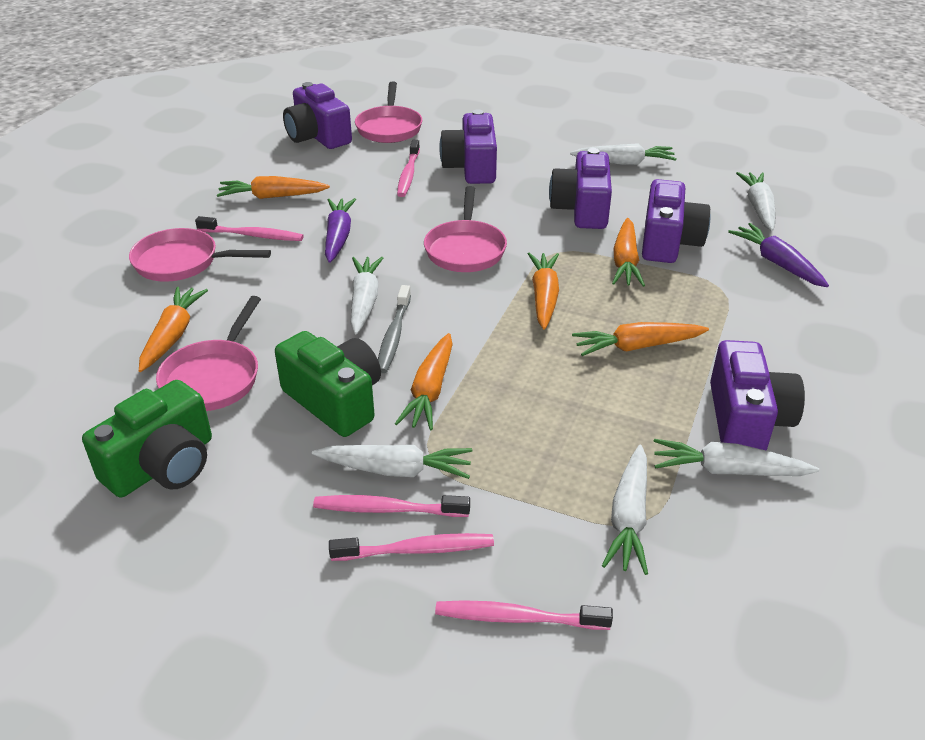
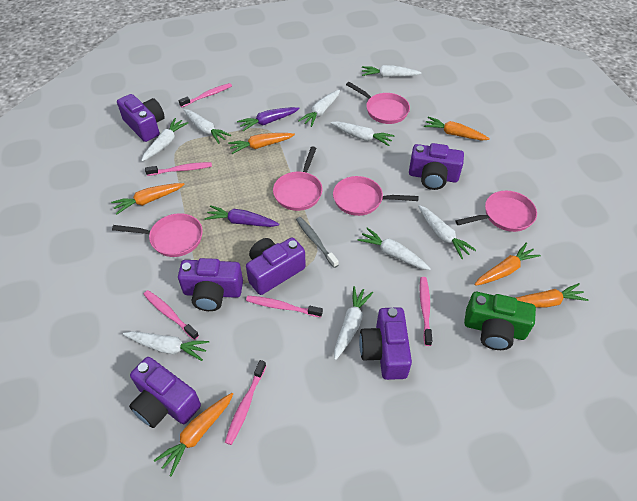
green camera: [82,380,212,497] [275,331,381,437] = 2 -> [464,292,536,350] = 1
pink pan: [129,228,271,282] [156,296,261,411] [355,81,422,143] [424,186,507,272] = 4 -> [112,213,203,257] [273,147,322,211] [333,176,419,216] [346,82,410,124] [455,191,537,232] = 5
pink toothbrush: [195,216,304,241] [313,495,470,517] [329,533,494,561] [397,140,420,197] [435,600,613,630] = 5 -> [143,290,199,340] [145,162,212,176] [178,83,232,107] [225,360,266,445] [246,296,323,317] [420,277,432,346] = 6
purple camera: [283,82,352,149] [439,109,497,184] [549,148,612,229] [642,179,711,263] [710,340,805,451] = 5 -> [117,94,165,142] [129,357,201,428] [178,258,243,311] [246,237,306,295] [359,307,412,380] [409,143,464,190] = 6
white carrot: [312,445,472,479] [351,257,383,334] [570,143,677,165] [602,445,648,575] [654,439,819,476] [736,172,776,231] = 6 -> [123,331,209,361] [141,118,188,161] [184,109,231,144] [298,90,340,127] [331,121,395,146] [334,286,373,360] [357,228,431,270] [362,65,421,77] [418,205,476,259] = 9

